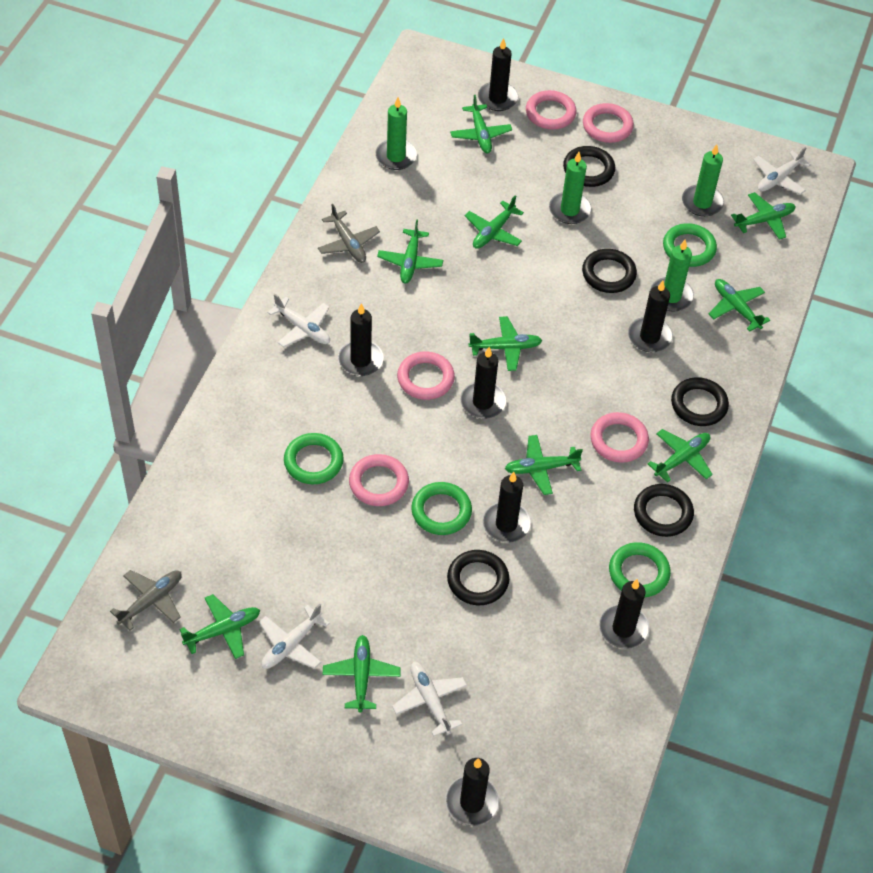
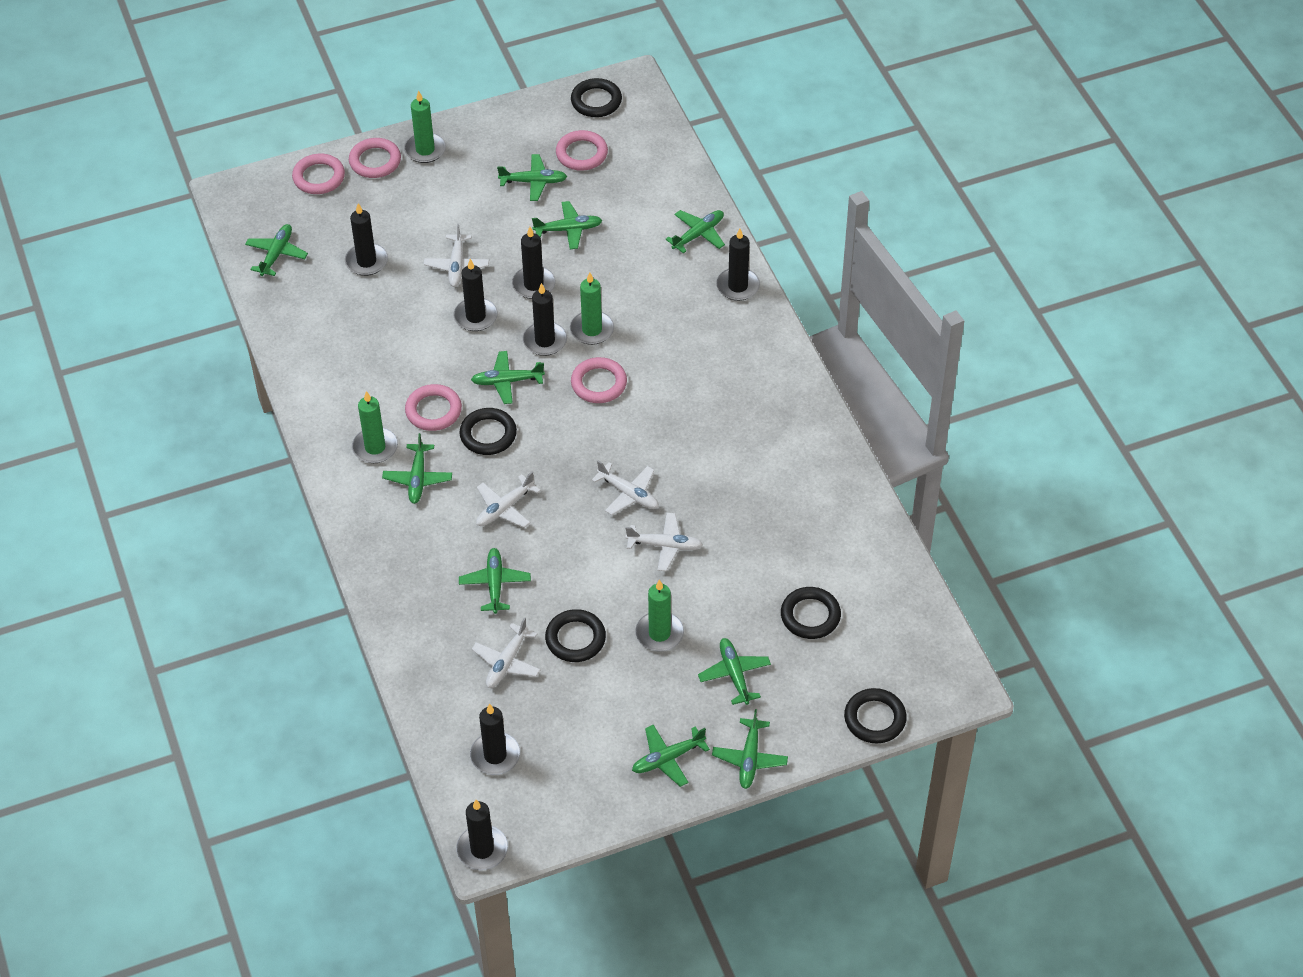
green ring: [284,433,344,484] [411,482,472,535] [609,542,671,597] [663,223,717,267] = 4 -> none = 0
grey plane: [110,570,182,631] [318,204,380,263] = 2 -> none = 0
white plane: [259,604,330,669] [268,294,330,347] [392,662,467,736] [753,147,811,195] = 4 -> [424,224,489,287] [472,617,541,688] [476,472,541,528] [592,460,659,515] [625,513,703,571] = 5

